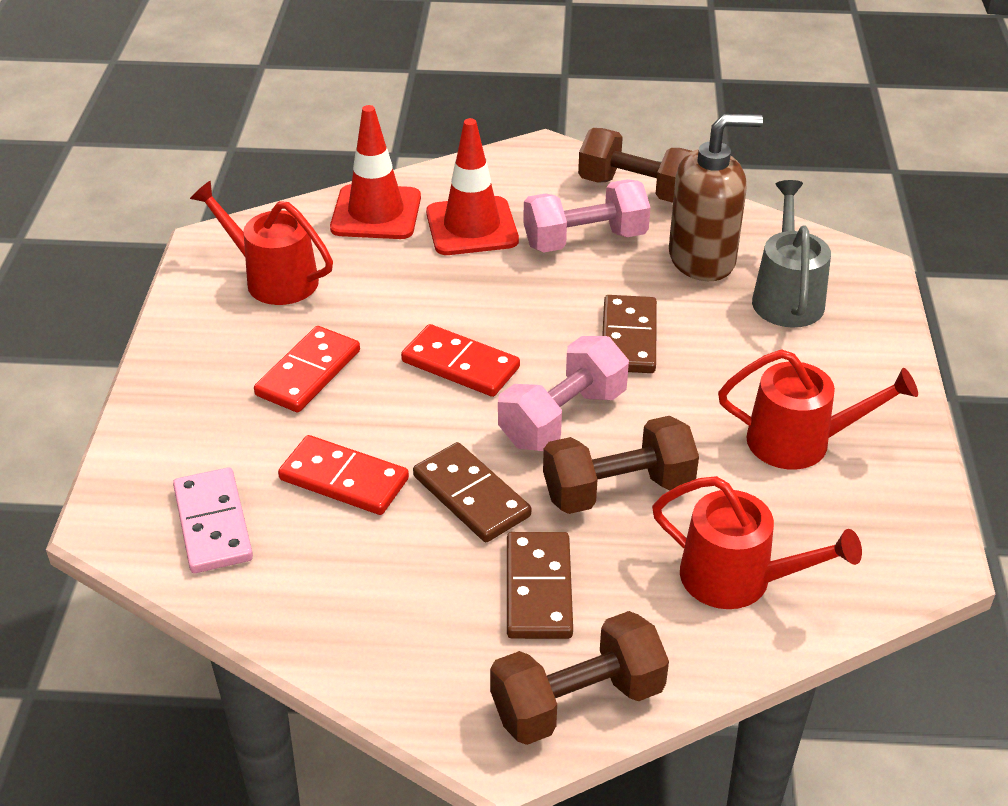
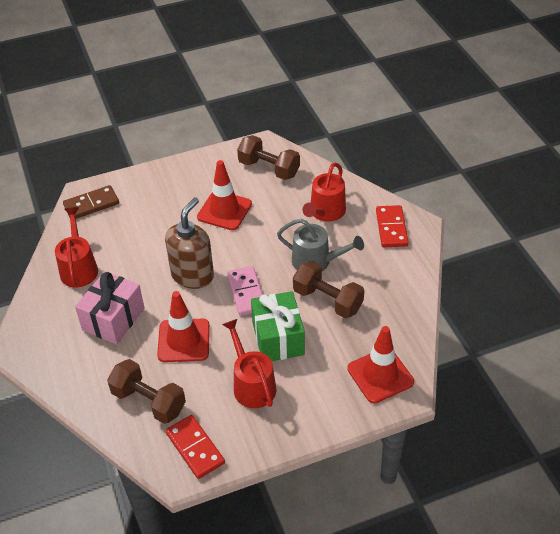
brown domino: [413,442,531,542] [507,532,573,639] [602,295,657,373] = 3 -> [63,185,119,219] = 1
green gift: none = 0 -> [251,291,305,361] = 1
pink dumbbell: [498,336,629,451] [523,179,651,252] = 2 -> none = 0
pink gift: none = 0 -> [75,271,144,344] = 1
red domino: [254,326,360,412] [278,435,409,515] [401,324,520,397] = 3 -> [166,415,225,479] [376,205,409,247] = 2
red traffic cone: [330,105,421,239] [426,118,519,255] = 2 -> [157,291,210,362] [197,160,252,230] [347,326,414,403] = 3

